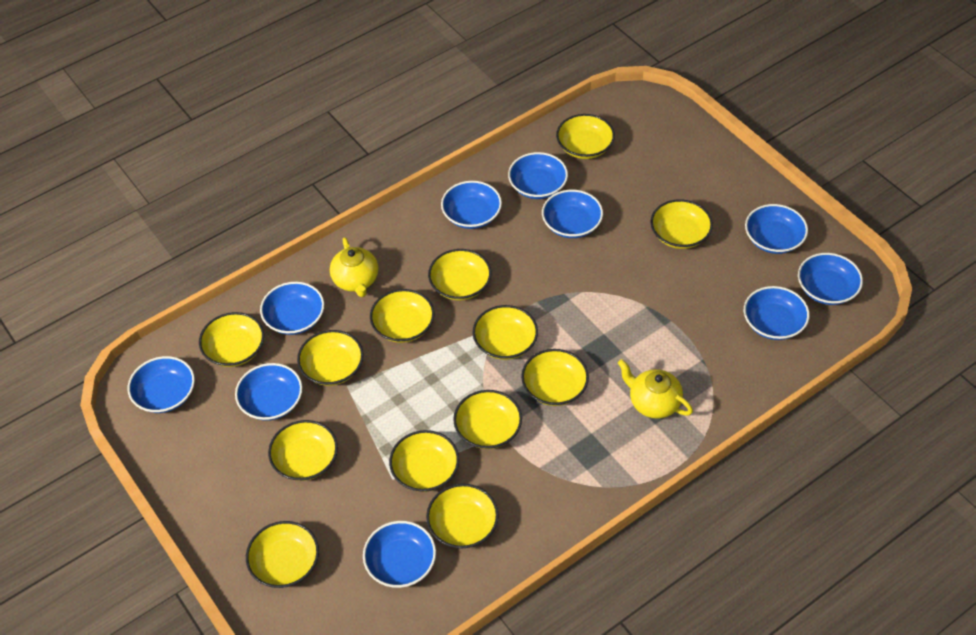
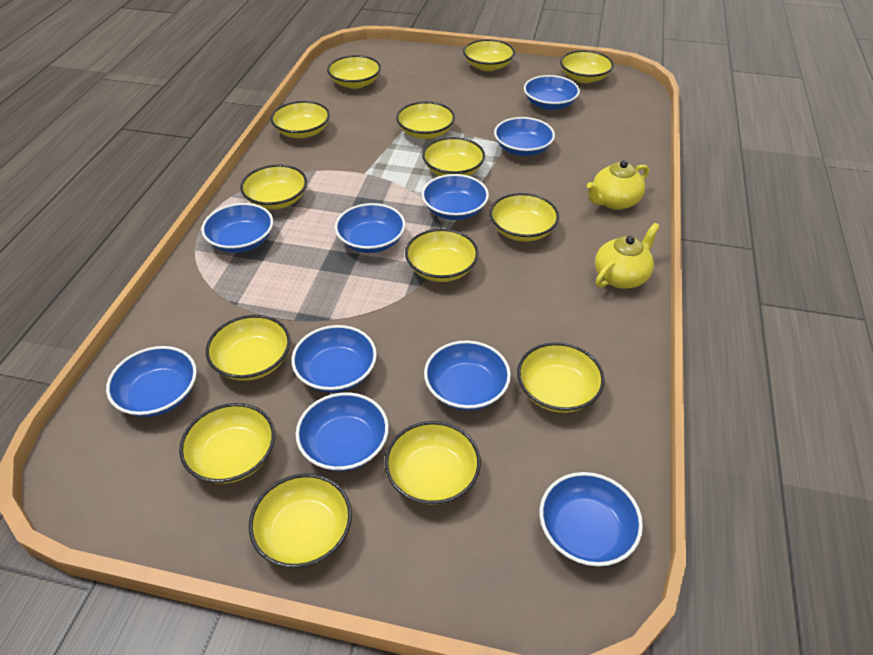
yellow bowl: [199,312,264,367] [246,521,319,588] [268,420,338,481] [297,330,363,386] [370,289,434,343] [389,430,459,492] [426,484,499,548] [428,249,491,300] [453,390,522,449] [473,305,538,360] [521,349,589,406] [556,114,615,159] [650,199,713,249] = 13 -> [179,403,275,484] [206,315,291,381] [240,165,307,210] [249,474,352,568] [271,101,330,138] [327,55,381,89] [385,421,481,505] [396,101,455,139] [405,229,479,282] [422,137,485,176] [463,39,515,71] [490,193,559,242] [517,342,605,413] [560,50,614,83] = 14

